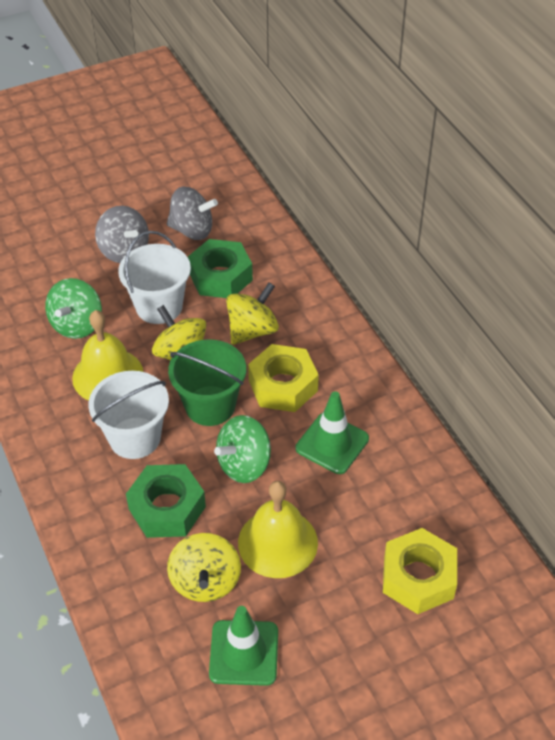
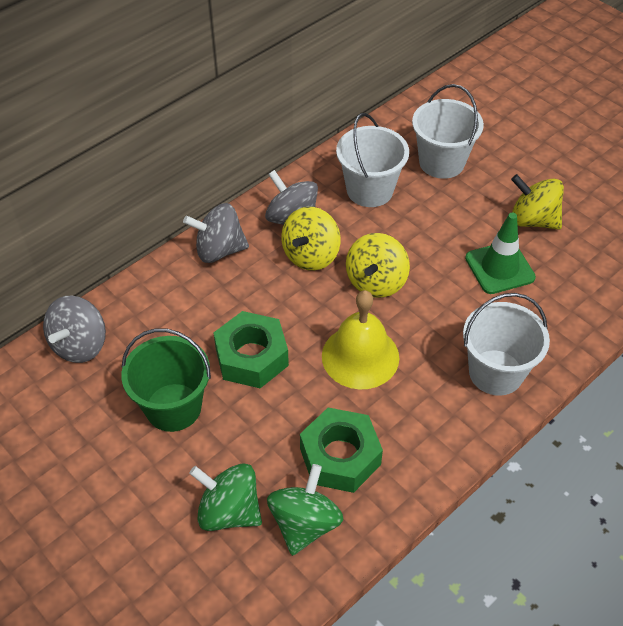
green traffic cone: [209,606,278,686] [296,391,369,474] = 2 -> [465,213,536,294] = 1
grey spinning top: [95,206,149,263] [167,187,218,240] = 2 -> [43,296,106,363] [183,203,249,263] [265,170,318,225] = 3
white bucket: [89,371,169,459] [118,231,191,324] = 2 -> [336,113,409,207] [412,84,484,179] [463,293,550,396] = 3
yellow bell: [72,310,143,401] [238,481,318,578] = 2 -> [322,290,399,389] = 1
yellow nut: [248,344,319,412] [383,528,457,614] = 2 -> none = 0

